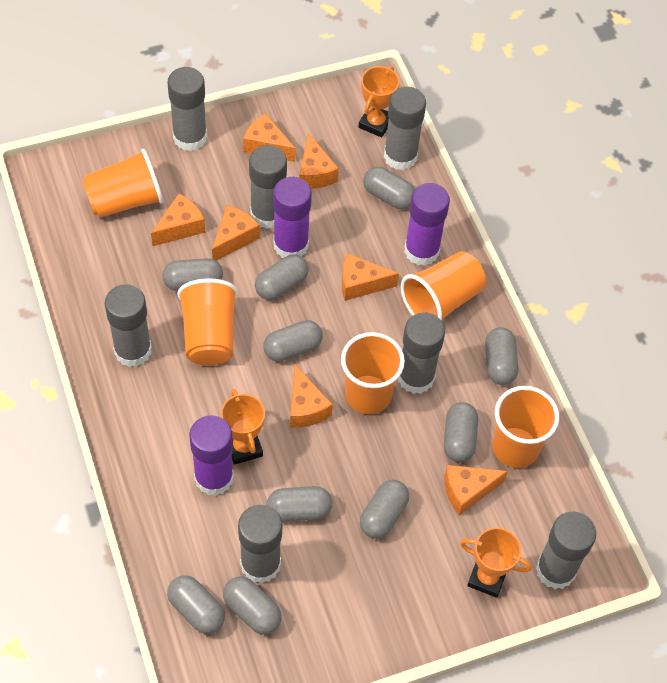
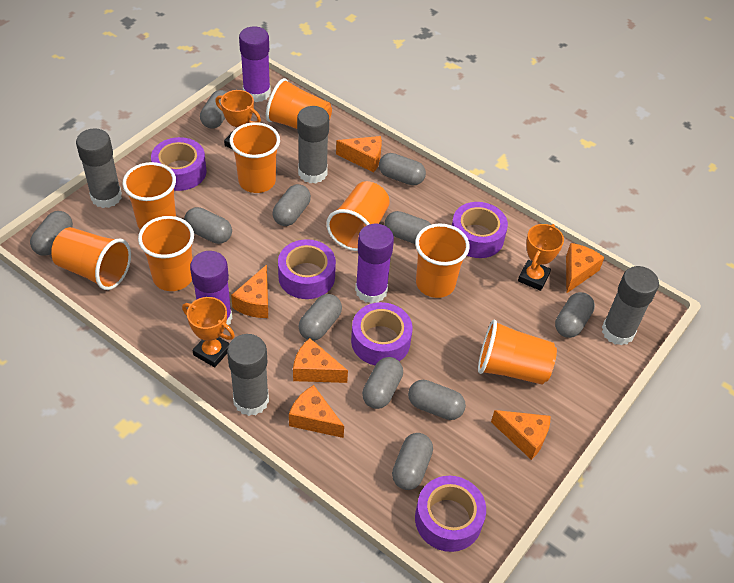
grey capsule: [162,258,223,291] [167,575,225,634] [223,576,282,634] [255,254,309,300] [263,320,323,362] [267,486,332,522] [360,480,409,539] [363,167,415,209] [444,402,478,462] [485,327,518,385] = 10 -> [30,211,73,256] [184,207,232,244] [200,90,227,129] [273,184,311,226] [299,294,342,341] [362,357,403,409] [379,153,426,186] [385,211,432,244] [392,433,433,490] [408,380,466,420] [555,292,595,338] = 11
grey glue stick: [105,284,152,367] [167,67,207,151] [238,505,282,584] [249,145,287,229] [384,87,426,170] [398,312,445,394] [536,512,596,589] = 7 -> [76,128,122,208] [227,334,269,416] [297,106,329,183] [602,266,659,346] = 4
orange cheese: [151,194,205,246] [212,205,260,260] [243,113,295,162] [290,365,333,427] [299,132,339,189] [342,253,399,301] [444,465,508,515] = 7 -> [231,265,268,318] [289,385,344,438] [293,338,348,383] [336,136,382,173] [491,410,551,460] [566,243,605,294] = 6
orange cup: [82,149,163,218] [177,278,238,366] [341,332,405,414] [401,251,486,320] [492,386,559,468] = 5 -> [51,227,131,290] [123,162,176,230] [138,216,194,291] [230,122,280,193] [266,78,332,129] [326,181,390,251] [415,223,470,298] [478,320,557,385] = 8
purple tape: none = 0 -> [151,137,207,191] [278,239,336,299] [351,302,413,365] [415,476,486,552] [452,202,508,258] = 5

